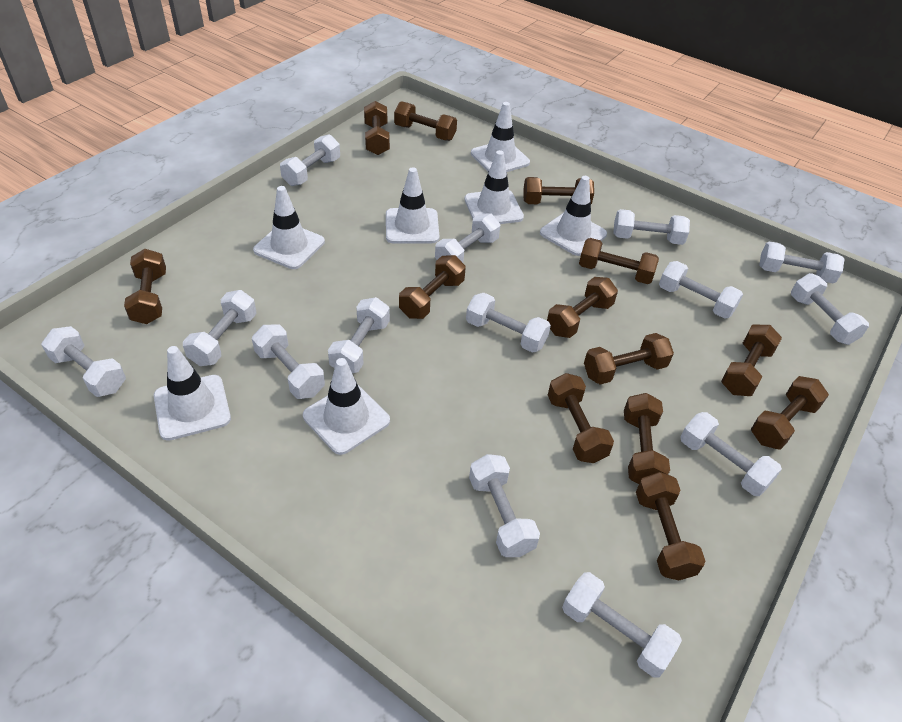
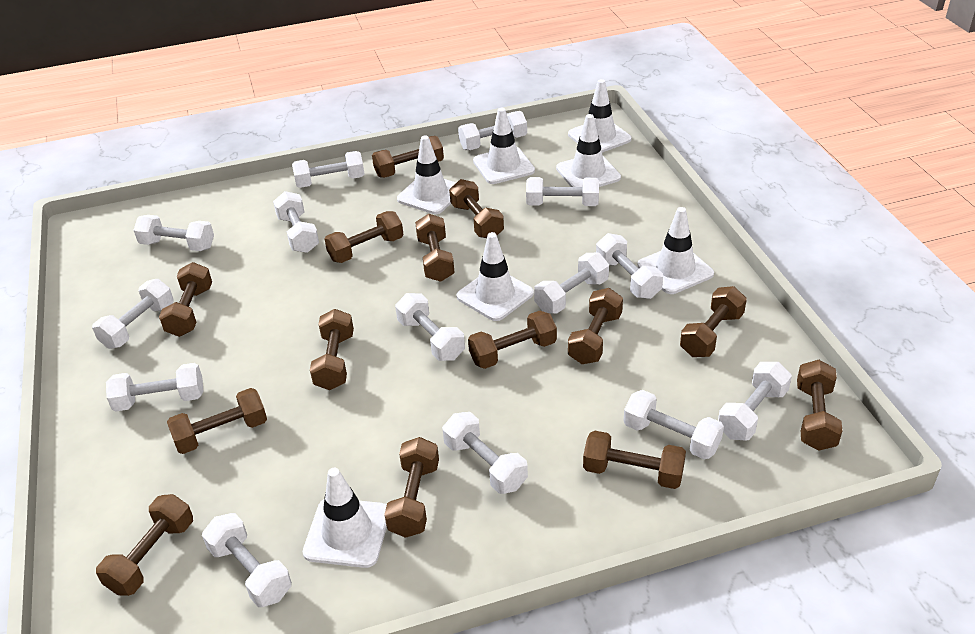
brown dumbbell: [124,249,166,324] [364,101,390,155] [394,101,457,141] [399,255,466,319] [523,177,594,204] [547,277,618,338] [548,373,614,463] [579,238,659,284] [584,333,674,384] [624,393,670,484] [636,472,705,580] [721,325,782,396] [751,376,829,450] = 13 -> [96,494,193,596] [159,262,212,337] [167,388,267,454] [310,309,354,390] [325,211,403,263] [372,136,444,178] [384,437,439,538] [415,214,455,282] [449,179,504,238] [468,311,557,369] [568,288,623,364] [583,431,686,489] [680,286,747,357] [797,360,843,450] = 14

